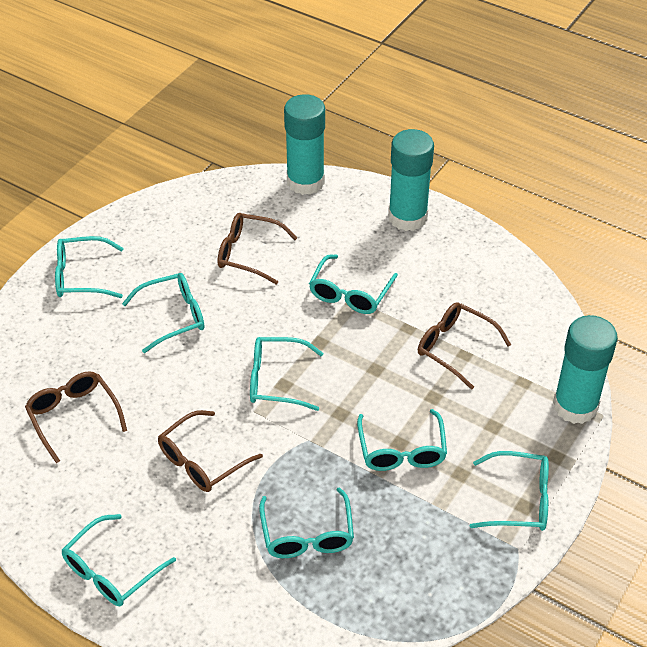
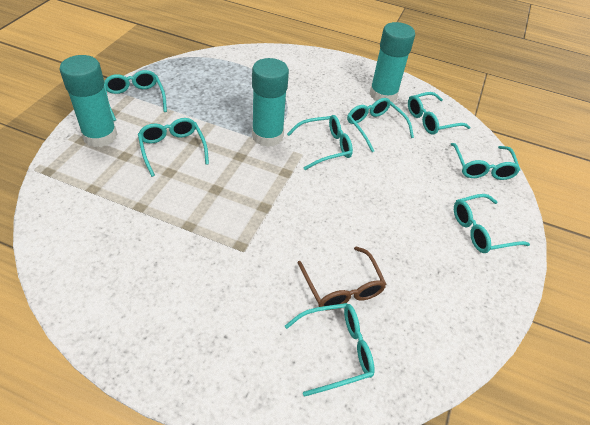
brown glasses: [25,371,127,463] [158,410,263,492] [218,213,297,285] [418,302,511,390] = 4 -> [297,246,387,310] = 1

